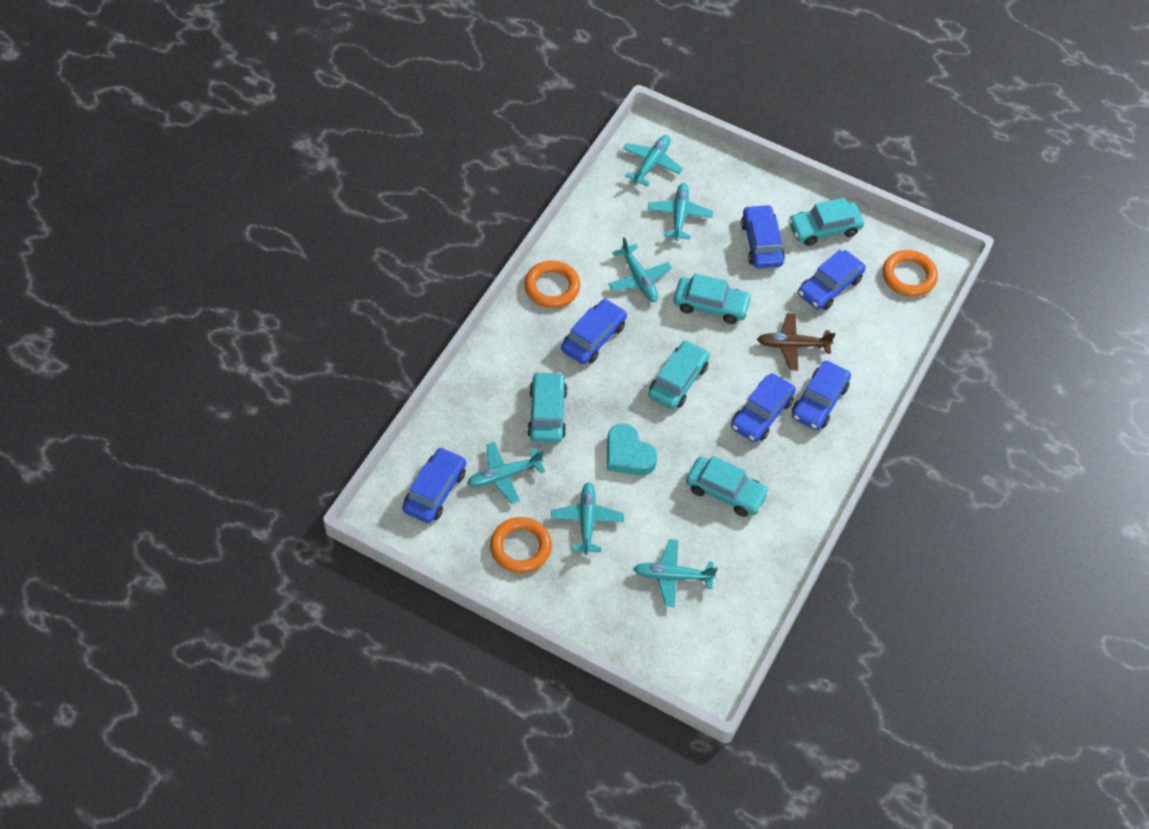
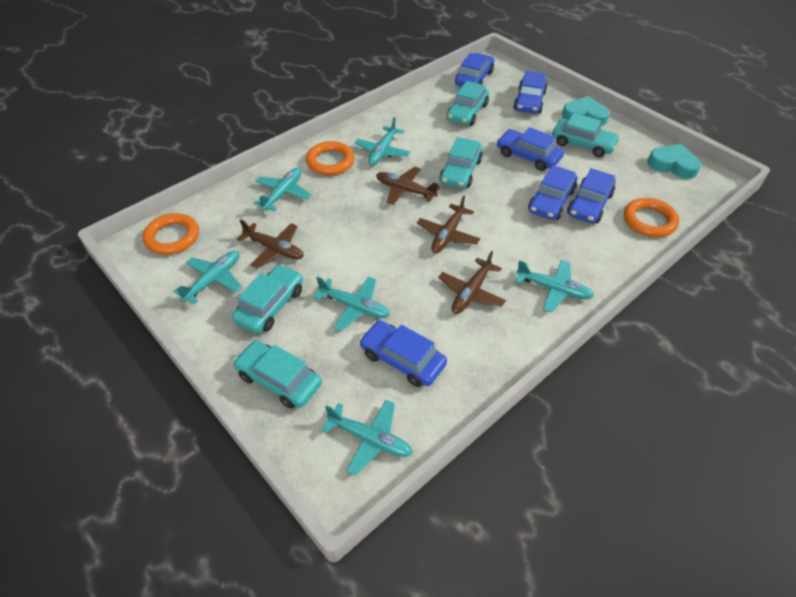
brown plane: [757,313,836,371] = 1 -> [237,219,304,268] [376,167,440,205] [417,196,480,253] [438,251,506,314] = 4
turquoise heart: [607,423,658,475] = 1 -> [562,96,610,126] [648,144,701,179] = 2

